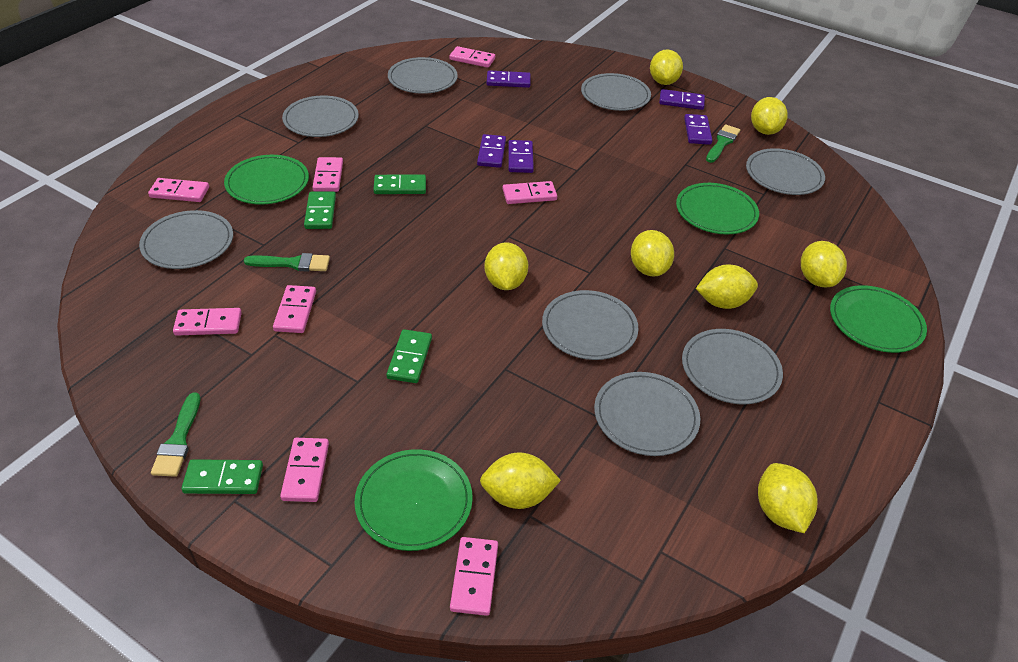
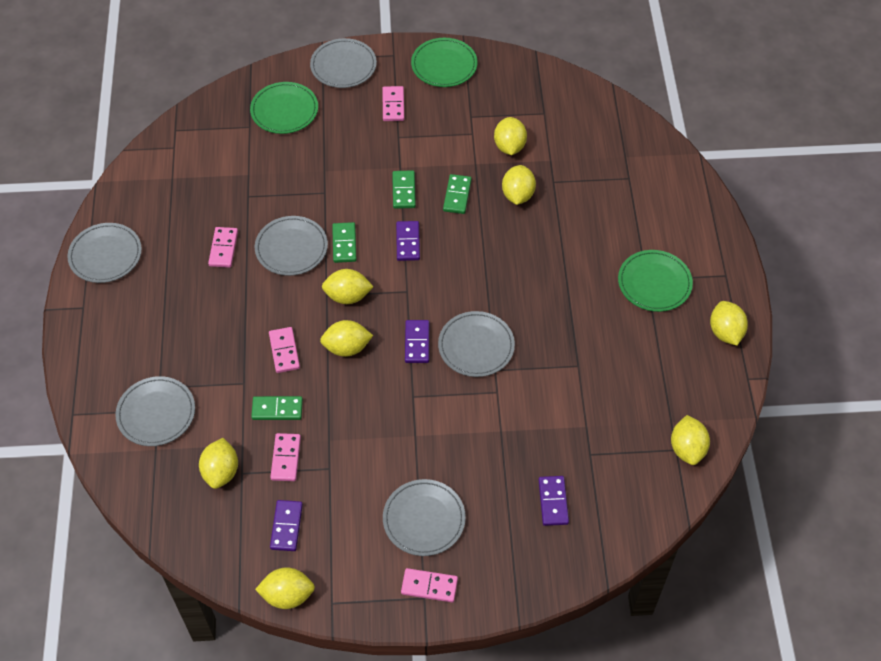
green brush: [151,392,200,477] [244,253,330,272] [706,124,740,163] = 3 -> none = 0
green plate: [224,155,309,205] [355,449,473,551] [676,183,759,234] [830,285,927,353] = 4 -> [250,82,318,134] [411,38,478,87] [618,250,693,312] = 3
grey plate: [139,210,233,269] [282,96,359,137] [388,57,458,94] [542,290,638,360] [581,73,651,111] [594,372,701,456] [682,329,783,404] [746,148,825,195] = 8 -> [67,223,142,283] [115,376,195,446] [255,216,328,276] [310,38,377,88] [383,479,466,556] [438,311,515,377] = 6
pink domino: [148,178,209,202] [173,308,242,336] [273,285,316,333] [280,438,329,502] [313,157,343,192] [449,46,495,68] [450,537,498,616] [503,181,557,204] = 8 -> [208,227,238,268] [269,327,300,373] [270,433,301,481] [382,86,404,121] [401,568,458,602] = 5
purple domino: [477,134,506,168] [487,70,531,88] [509,140,534,173] [659,89,705,110] [684,114,712,145] = 5 -> [270,500,303,551] [396,221,420,261] [405,320,429,363] [539,476,569,526] = 4

